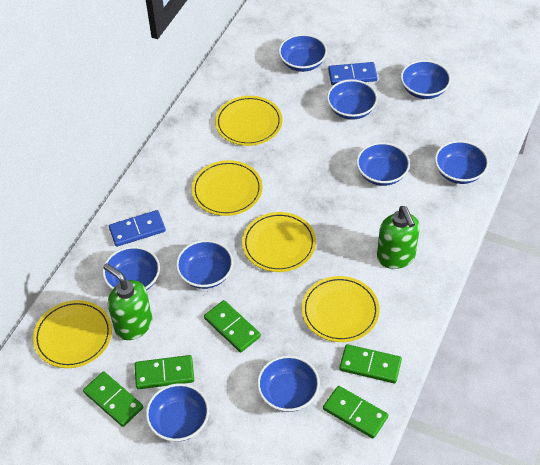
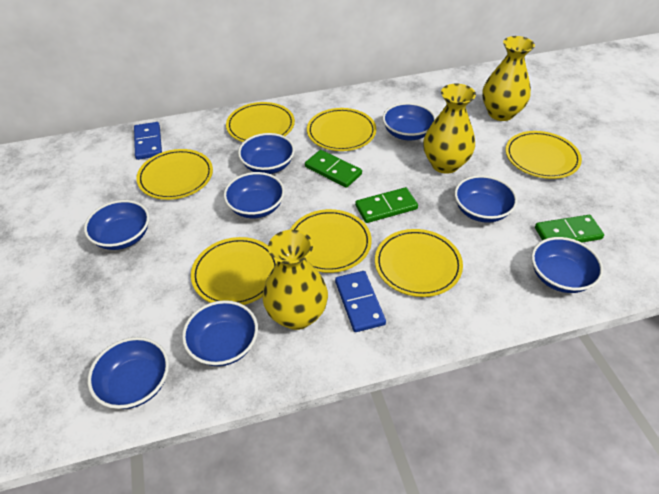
blue bowl: [102,246,160,290] [146,383,209,442] [176,240,233,289] [257,355,320,412] [278,34,327,72] [327,79,378,120] [356,142,410,186] [401,60,451,99] [435,140,489,184] = 9 -> [84,200,150,250] [88,337,169,409] [182,300,258,366] [224,172,285,218] [238,133,295,174] [382,103,436,140] [454,175,518,223] [531,237,603,293] = 8
green domino: [83,371,143,427] [134,355,194,389] [204,300,261,352] [323,386,388,439] [339,344,402,383] = 5 -> [305,150,362,188] [355,187,418,223] [535,215,604,242] = 3
green soap dispenser: [103,263,152,340] [377,206,420,269] = 2 -> none = 0
yellow plate: [33,300,112,368] [192,160,263,216] [215,96,282,146] [242,212,316,272] [302,276,380,342] = 5 -> [136,149,213,200] [191,237,278,305] [226,102,295,142] [290,209,372,273] [307,108,376,151] [375,229,463,297] [505,131,582,179] = 7
yellow vase: none = 0 -> [262,230,328,330] [423,84,476,174] [482,36,535,121] = 3

